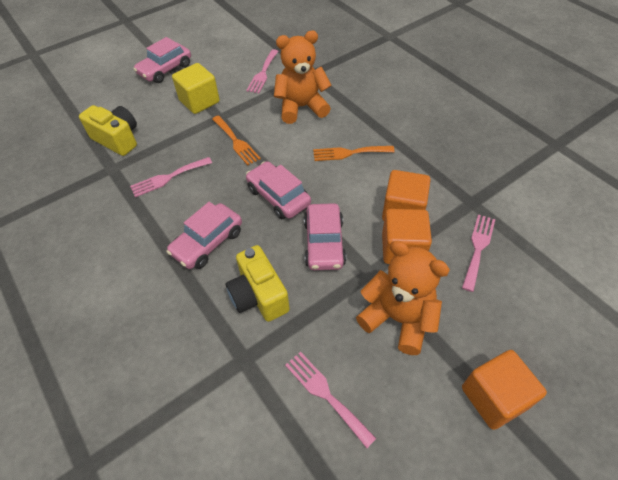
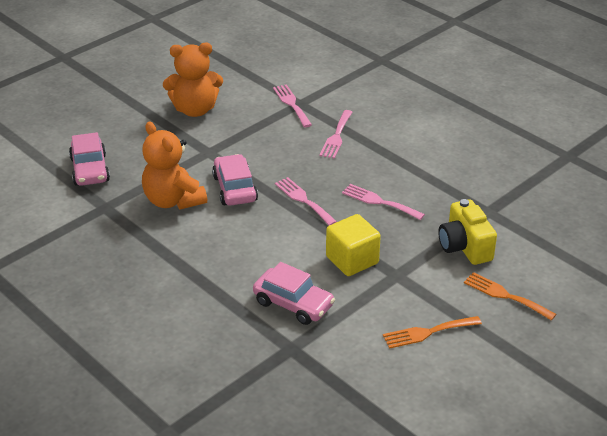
orange cube: [382,170,431,221] [382,209,432,264] [462,350,547,430] = 3 -> none = 0
pink car: [133,37,191,83] [167,202,242,269] [246,161,311,219] [304,203,346,270] = 4 -> [69,132,110,186] [212,154,258,206] [253,262,335,325] = 3
yellow camera: [79,105,137,156] [226,245,290,322] = 2 -> [438,199,497,265] = 1

